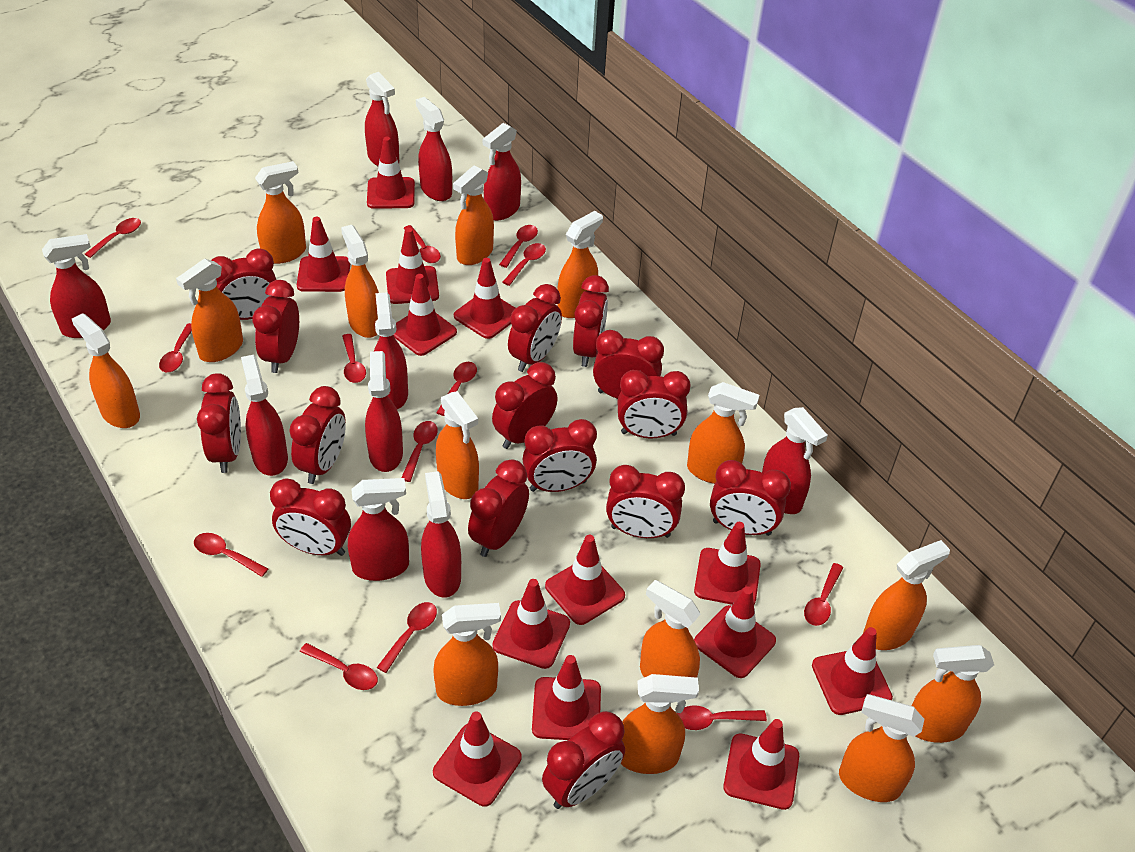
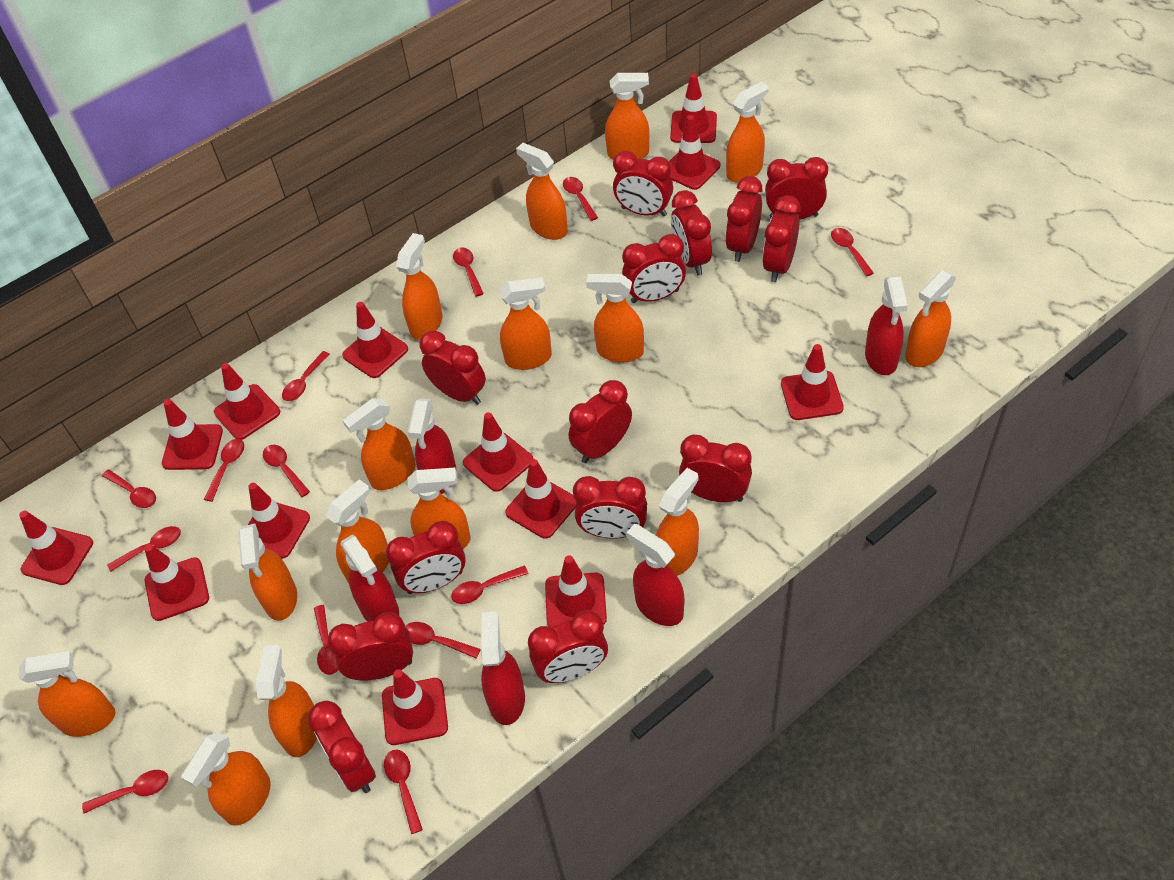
orange spray bottle: [72,313,140,428] [176,258,243,362] [255,161,306,264] [341,225,379,338] [433,603,501,706] [436,391,479,499] [453,165,494,265] [557,211,603,318] [621,674,699,774] [640,580,700,678] [687,382,760,484] [839,694,924,802] [863,540,950,650] [912,645,994,743] = 14 -> [18,651,116,737] [181,731,271,826] [238,524,297,621] [256,645,317,757] [326,479,389,583] [342,398,416,490] [396,233,443,340] [407,467,471,549] [500,277,552,370] [516,143,568,240] [586,274,644,362] [605,73,649,160] [656,468,699,576] [726,82,769,182] [905,270,956,367] = 15
red clock: [197,373,241,473] [211,248,276,320] [252,280,299,373] [270,479,351,556] [290,386,346,484] [468,459,529,557] [492,362,558,449] [508,284,562,372] [522,419,597,492] [542,711,625,809] [573,275,609,367] [593,330,664,399] [606,465,685,538] [617,370,691,438] [710,460,791,536] = 15 -> [308,701,376,793] [327,612,413,681] [386,521,466,594] [420,331,486,405] [528,610,608,683] [569,380,632,463] [573,476,647,539] [613,151,673,217] [622,234,686,303] [671,190,712,275] [679,435,752,502] [725,176,762,262] [762,195,800,282] [765,157,828,220] = 14
red spray bottle: [42,234,111,338] [241,355,288,476] [348,478,409,581] [365,72,399,167] [365,351,403,472] [374,292,408,409] [416,97,452,201] [421,471,461,598] [483,123,521,221] [762,407,828,514] = 10 -> [340,535,399,622] [408,399,456,494] [481,612,525,725] [626,524,684,626] [865,276,908,375] = 5

